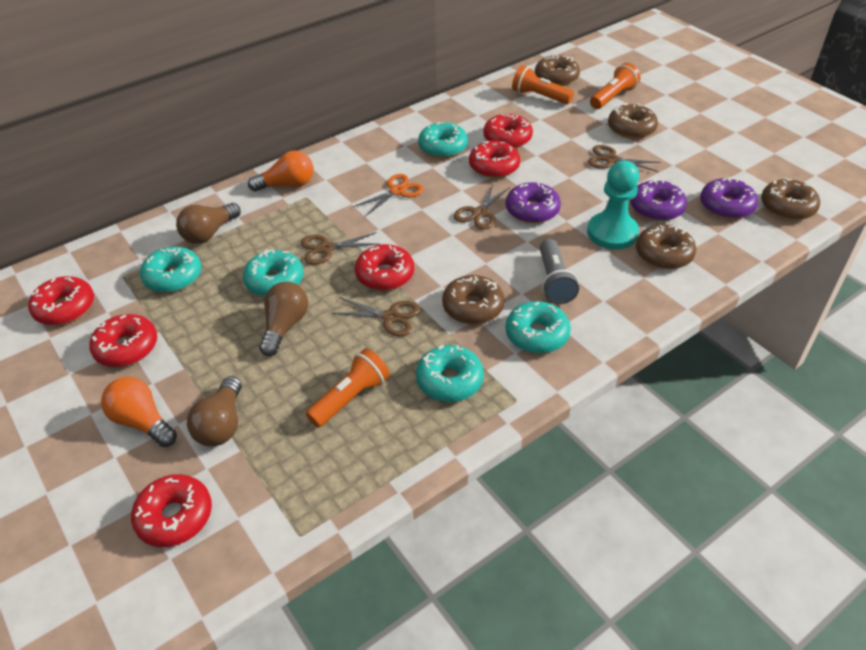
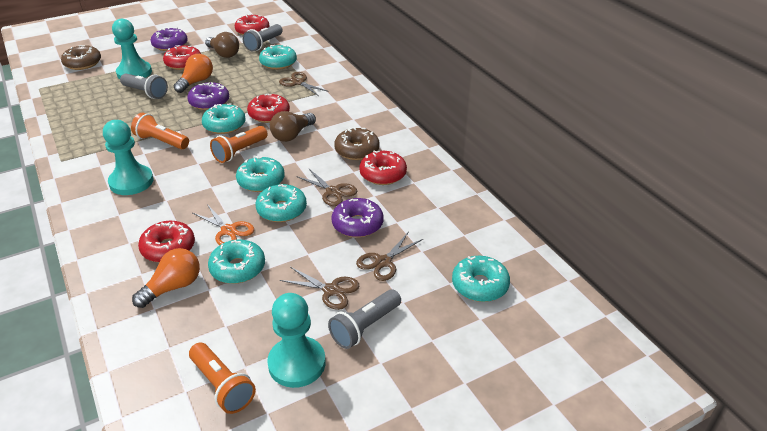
brown donut: [442,275,505,324] [535,55,580,86] [608,103,658,139] [636,224,696,269] [761,178,820,220] = 5 -> [61,45,101,70] [334,127,380,160] = 2
brown light bulb: [176,203,241,244] [187,376,242,447] [259,282,308,356] = 3 -> [205,32,239,58] [270,111,316,142] = 2
grey flashlight: [540,239,579,304] = 1 -> [120,73,168,99] [242,24,283,51] [328,289,401,349] = 3
red donut: [28,276,94,325] [89,314,157,367] [131,474,212,547] [355,244,414,291] [469,141,520,178] [483,114,533,148] = 6 -> [138,221,195,262] [163,45,201,70] [235,14,269,35] [247,94,290,123] [359,151,407,185] = 5
turquoise donut: [140,247,201,293] [243,249,304,296] [416,345,484,402] [418,122,468,158] [506,301,571,353] = 5 -> [202,104,246,134] [208,239,265,284] [236,156,285,192] [255,184,307,222] [259,45,297,70] [452,256,510,302] = 6
turquoise pawn: [587,161,640,250] = 1 -> [103,120,154,195] [112,19,152,79] [267,293,326,388] = 3

